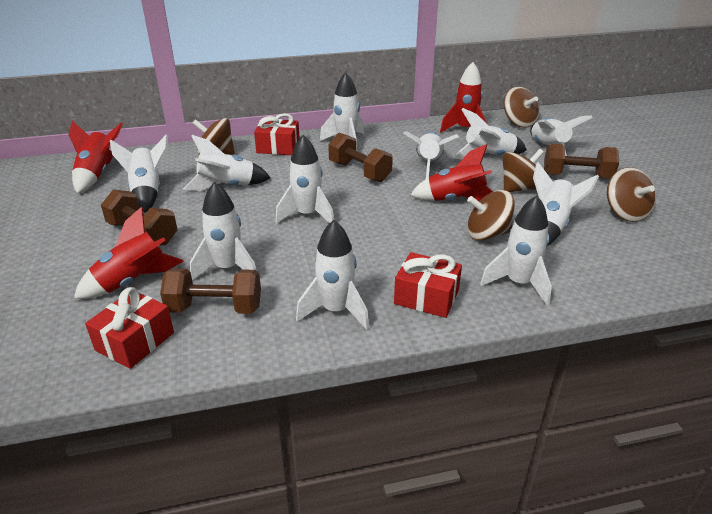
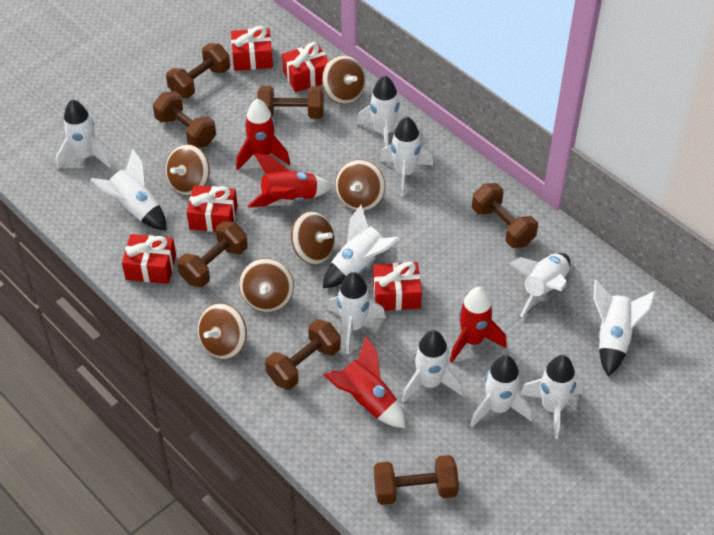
brown dumbbell: [101,190,178,245] [160,269,261,314] [328,133,393,182] [544,144,619,179] = 4 -> [153,91,216,148] [166,43,230,98] [177,221,248,287] [257,86,324,119] [265,319,341,390] [374,455,459,505] [472,183,538,248] = 7
brown spinning top: [192,118,235,155] [467,190,515,241] [503,149,544,192] [504,87,539,128] [607,167,656,222] = 5 -> [166,144,210,196] [198,303,247,359] [239,258,294,312] [291,211,335,265] [322,55,366,104] [335,159,385,211] = 6
red gift: [85,287,174,369] [254,113,300,155] [394,252,462,318] = 3 -> [122,234,176,284] [187,185,237,232] [231,26,273,71] [282,42,329,92] [373,262,422,311] = 5

